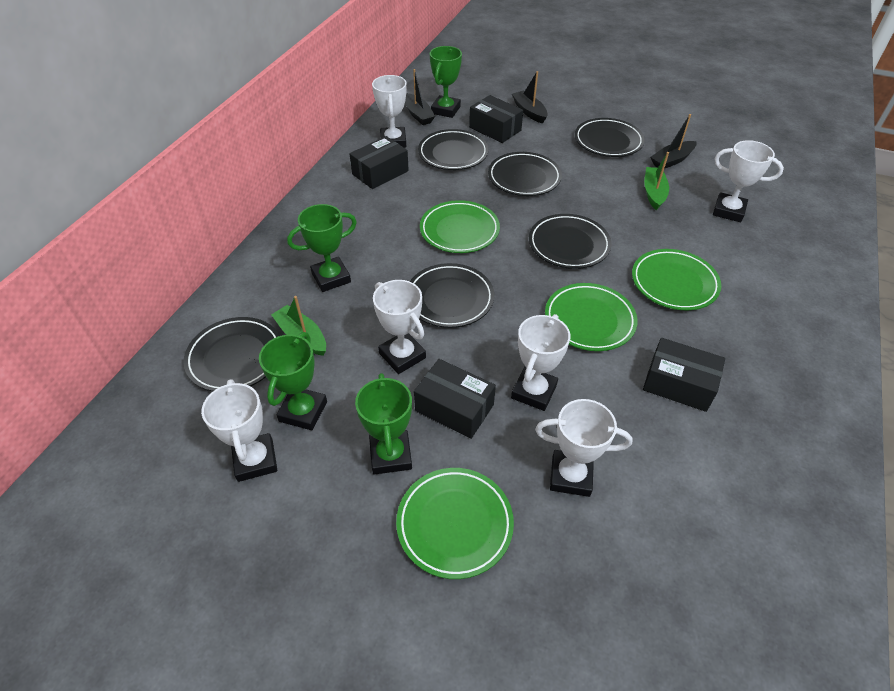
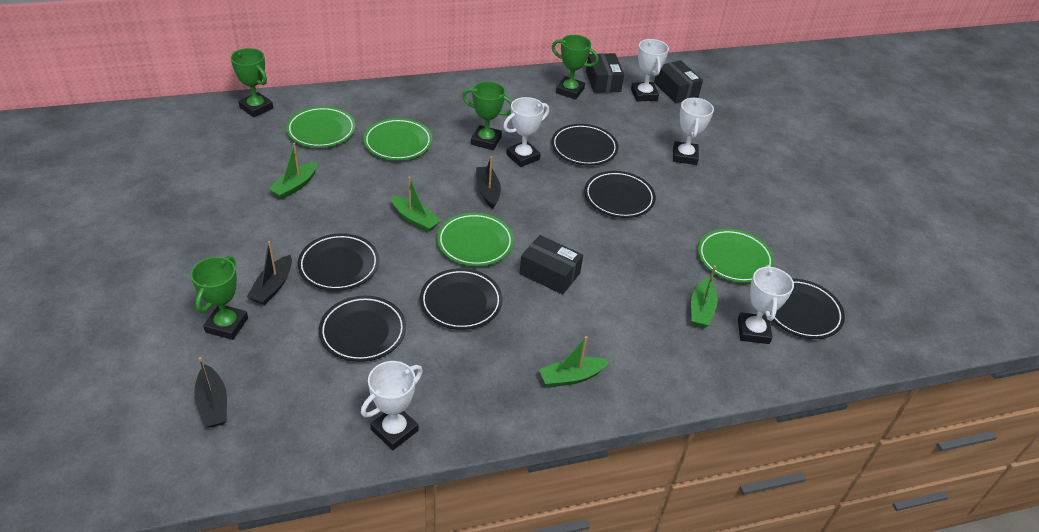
black box: [349,136,409,189] [414,359,496,439] [469,95,523,143] [643,338,725,412] = 4 -> [520,235,583,295] [586,53,624,93] [654,60,703,103] = 3
green boat: [271,296,326,356] [644,152,669,210] = 2 -> [268,143,317,199] [391,176,441,232] [539,336,609,387] [691,265,718,328] = 4
white trophy: [201,379,277,482] [372,75,407,148] [373,280,426,374] [511,314,571,411] [535,399,633,497] [713,140,784,222] = 6 -> [361,361,423,450] [503,97,549,167] [631,39,669,102] [673,98,714,165] [738,265,794,344] = 5

